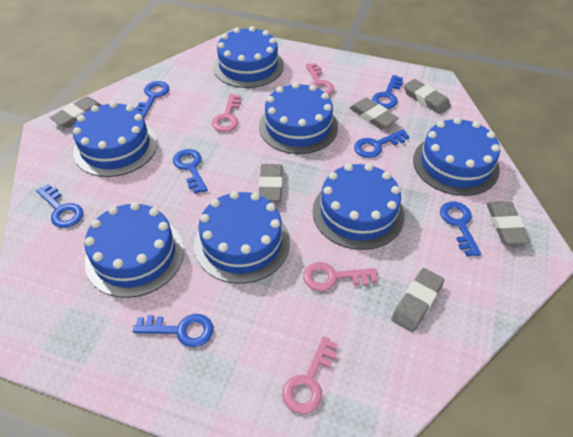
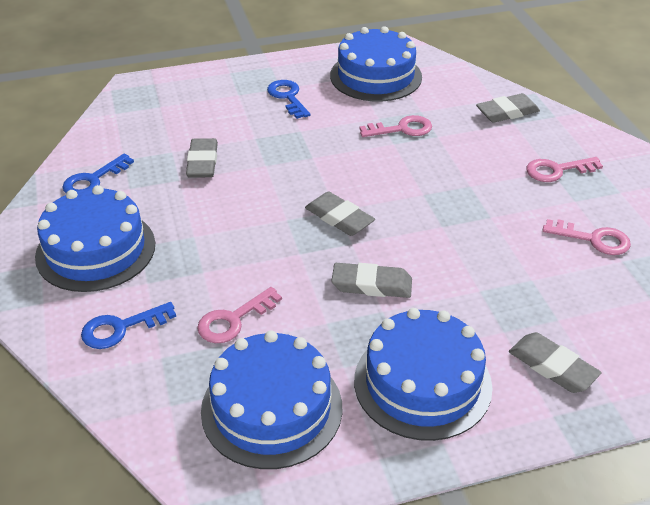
blue cake: [73,101,157,177] [84,202,184,298] [194,191,290,284] [213,26,284,88] [259,82,338,154] [313,163,404,250] [413,117,500,196] = 7 -> [35,185,155,292] [201,331,342,469] [330,26,422,101] [354,308,493,441] = 4
blue key: [36,184,83,228] [133,314,213,347] [135,81,169,117] [173,149,208,194] [354,129,410,158] [372,75,403,109] [440,202,481,256] = 7 -> [62,153,134,193] [81,302,176,349] [267,80,310,119] = 3
grey eraser: [50,96,101,128] [259,164,283,202] [349,97,399,129] [391,268,444,332] [404,79,451,114] [487,201,530,244] = 6 -> [186,138,218,178] [305,192,375,236] [331,263,412,298] [476,93,540,123] [509,332,602,393] = 5

